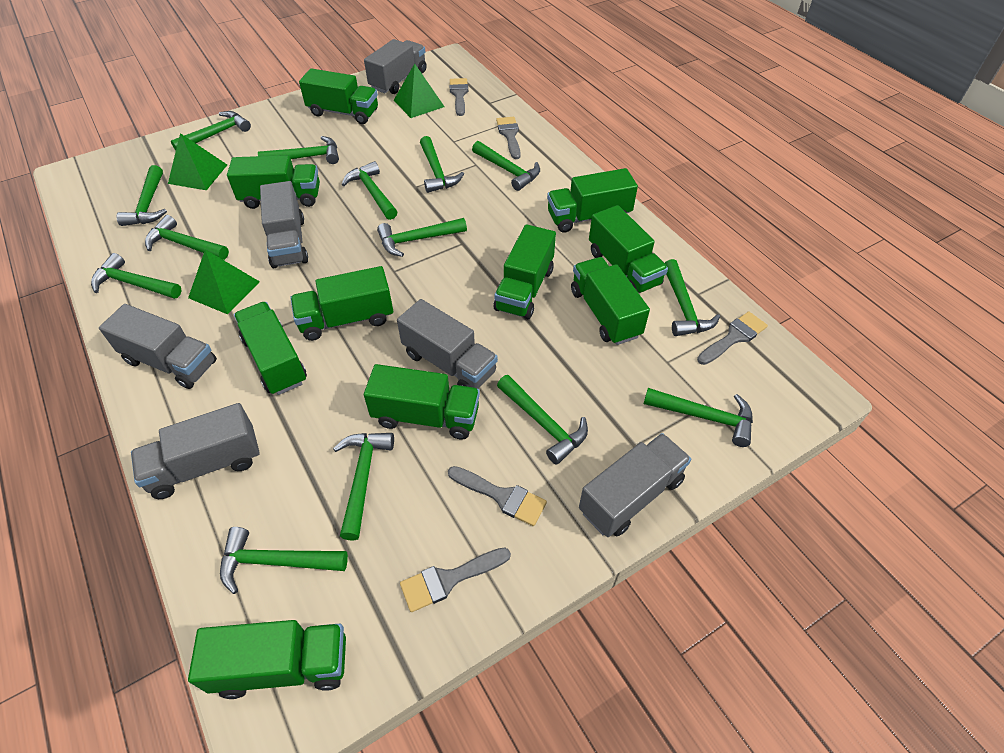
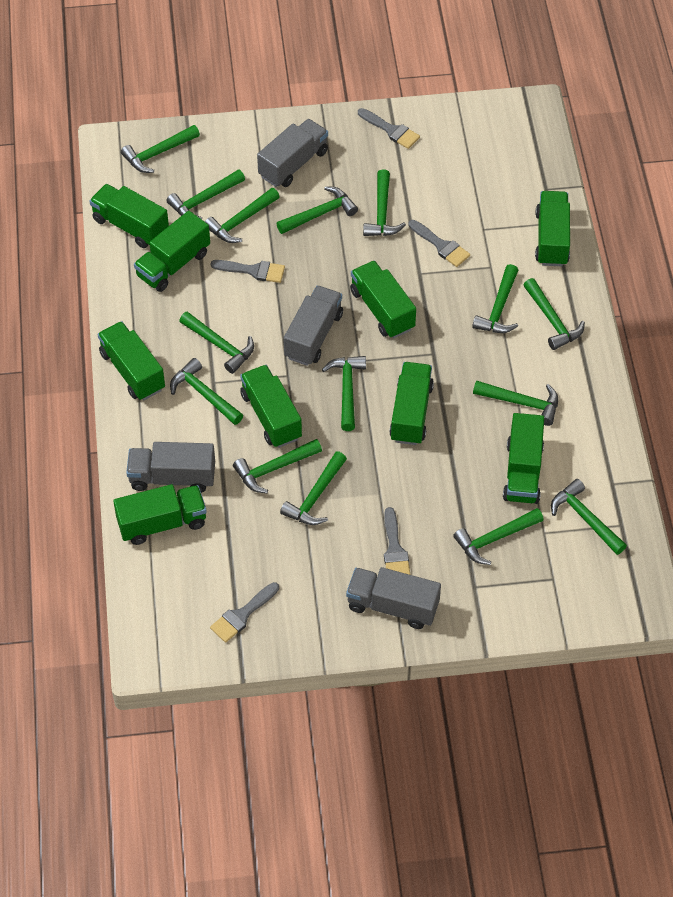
green hammer: [91,253,182,299] [116,165,167,226] [145,215,229,260] [171,111,251,150] [220,527,348,594] [258,136,339,164] [333,433,394,541] [341,161,397,220] [377,218,467,257] [420,136,464,193] [472,141,540,191] [497,375,588,465] [644,388,753,447] [665,259,720,336] = 14 -> [121,125,200,173] [166,169,245,219] [170,358,243,425] [179,312,254,374] [205,188,280,243] [233,439,322,493] [276,186,358,234] [280,451,347,525] [322,356,366,431] [363,169,406,236] [453,508,544,565] [472,264,518,333] [473,381,558,426] [524,278,585,350] [551,479,627,555] = 15
green pyramid: [168,133,227,190] [188,249,260,314] [394,64,445,118] = 3 -> none = 0
green truck: [188,620,346,699] [227,155,320,209] [234,302,307,395] [290,266,393,341] [299,68,378,124] [364,364,480,440] [494,224,556,319] [547,168,638,233] [571,257,650,345] [589,205,668,293] = 10 -> [90,184,169,248] [98,321,165,400] [113,484,207,545] [134,211,210,292] [240,365,302,448] [350,261,416,338] [389,362,434,445] [503,413,544,504] [535,191,570,266] = 9
grey truck: [99,304,217,389] [131,403,260,499] [260,181,308,268] [364,39,427,94] [397,299,498,389] [579,433,691,537] = 6 -> [126,442,215,493] [257,119,328,187] [284,285,343,366] [346,567,441,629] = 4

